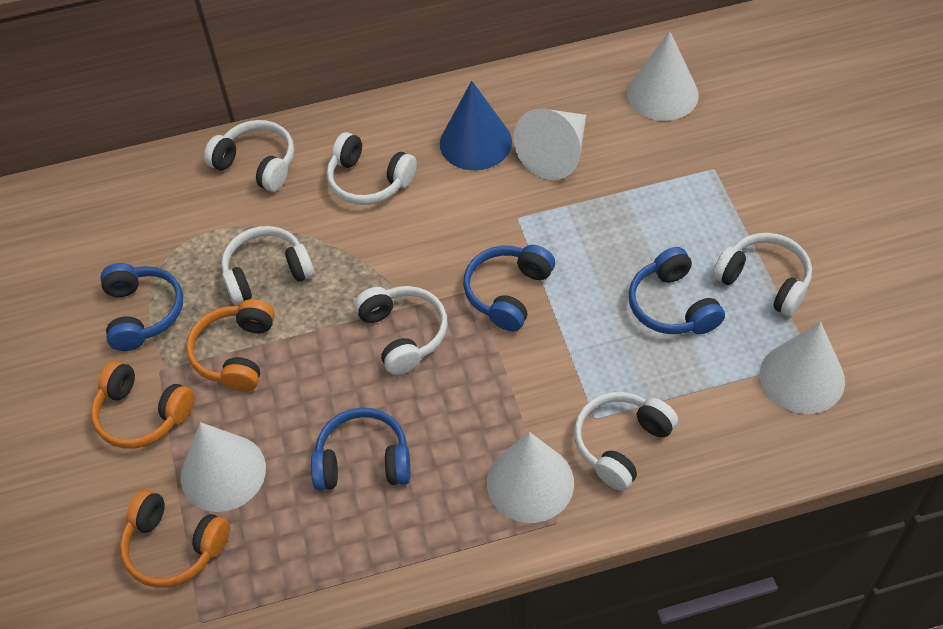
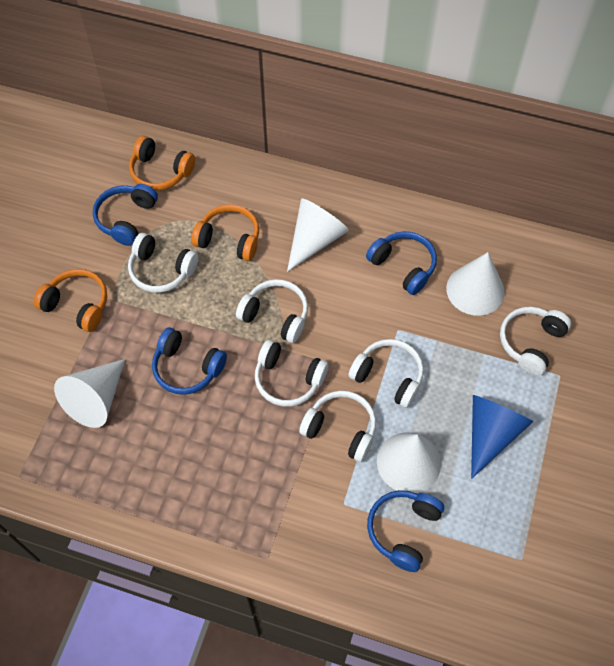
white cone: [180,422,266,512] [487,432,574,523] [513,109,586,180] [627,31,699,121] [760,322,845,414] = 5 -> [54,359,125,428] [287,198,349,272] [377,432,441,493] [446,252,505,316] = 4

